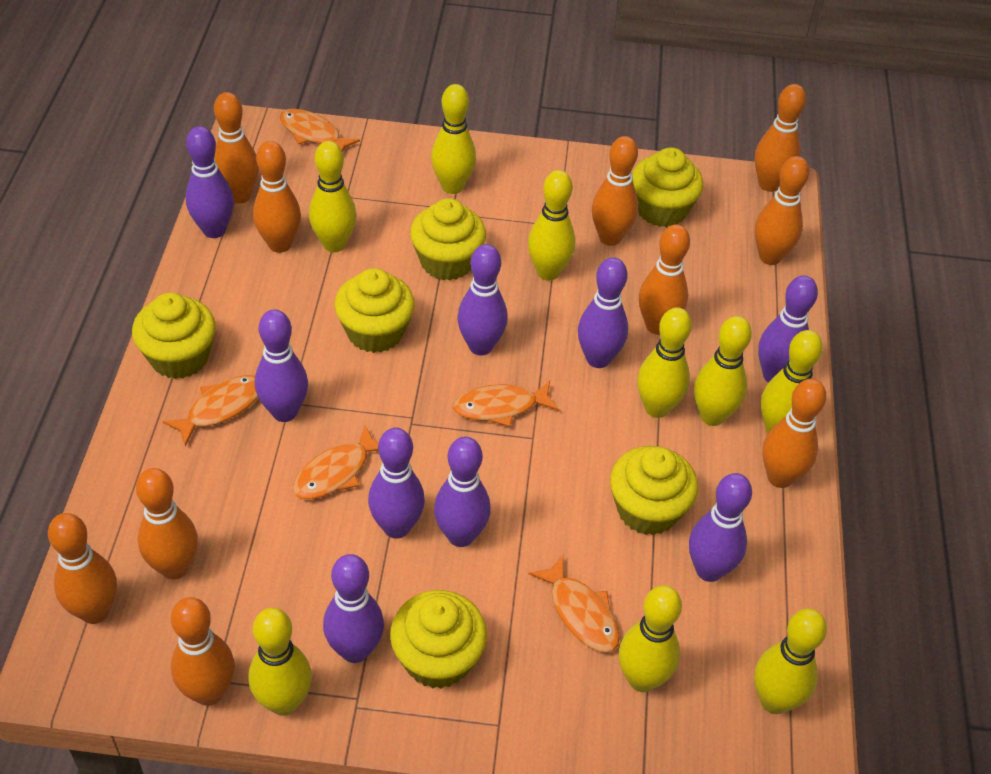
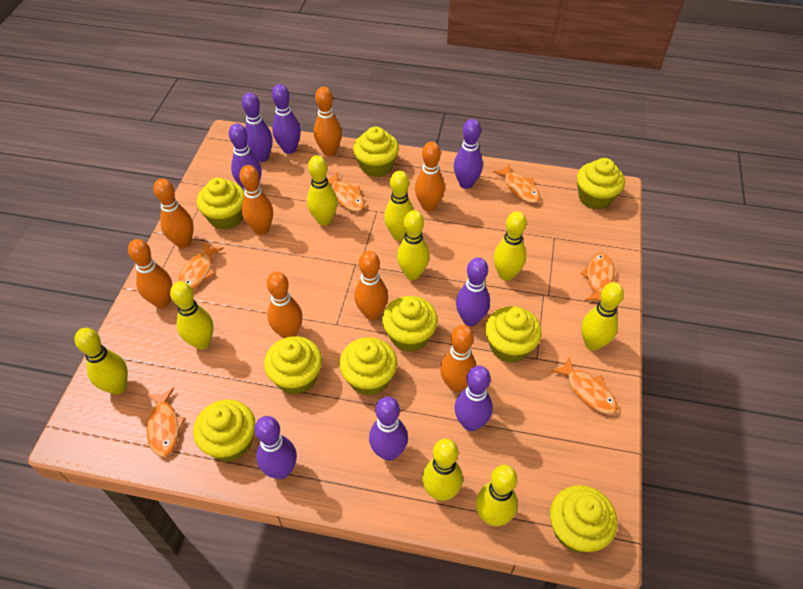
orange bowling pin: [48,513,117,624] [136,468,198,579] [171,597,235,706] [214,92,259,204] [253,141,301,253] [592,136,638,246] [639,224,690,335] [755,84,806,192] [755,156,809,265] [763,378,827,488] = 10 -> [128,239,172,308] [154,178,194,248] [239,165,273,235] [266,271,303,339] [314,86,342,156] [354,251,388,320] [415,142,445,212] [440,325,477,392] = 8
orange fish: [162,375,258,446] [280,109,360,152] [293,425,379,499] [453,381,559,427] [529,555,620,653] = 5 -> [147,388,185,457] [177,242,224,290] [328,172,365,212] [493,163,540,203] [551,357,618,414] [581,253,615,301] = 6
purple bowling pin: [186,126,234,238] [255,309,308,422] [323,554,384,663] [368,428,425,539] [434,437,491,547] [457,244,508,355] [578,257,628,368] [689,473,752,582] [758,275,818,383] = 9 -> [229,123,261,191] [242,92,273,162] [254,416,297,479] [272,84,301,154] [369,397,408,461] [454,119,483,189] [455,366,493,431] [456,257,490,326] = 8
yellow cupcake: [132,293,216,379] [335,268,415,353] [390,590,487,689] [410,198,486,280] [610,446,698,535] [632,147,703,227] = 6 -> [193,400,256,462] [197,177,244,230] [264,336,322,395] [339,337,397,396] [353,126,399,177] [382,296,438,352] [485,306,542,363] [550,485,617,553] [577,158,625,209] = 9

